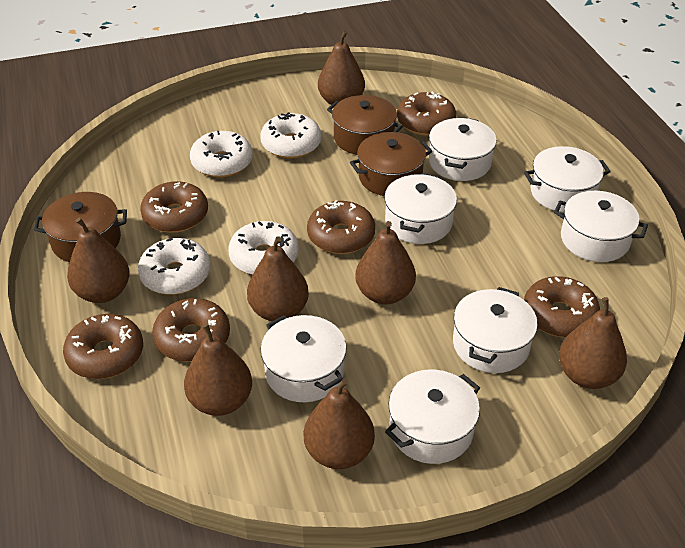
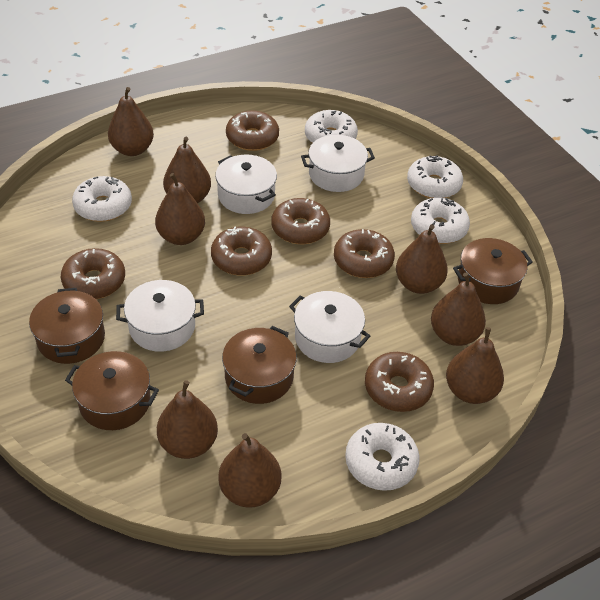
brown pear: [67,217,130,303] [184,323,252,416] [247,236,309,321] [304,378,375,469] [318,31,365,105] [355,221,416,305] [559,297,627,389] = 7 -> [108,87,154,156] [155,173,205,245] [157,380,218,459] [163,137,211,203] [218,433,281,508] [396,224,448,294] [431,272,486,346] [446,327,504,404] = 8
brown pot: [34,192,127,262] [327,95,403,155] [350,132,432,196] = 3 -> [29,288,105,364] [65,351,159,430] [222,326,297,404] [453,238,533,304] = 4
white donut: [138,238,211,295] [190,131,253,177] [228,221,299,275] [260,112,321,158] = 4 -> [72,176,132,222] [305,110,358,143] [345,423,420,491] [407,155,463,198] [411,198,470,244] = 5
white pot: [260,315,347,402] [384,173,457,244] [385,370,480,464] [429,117,497,181] [453,287,538,373] [524,146,611,212] [554,191,648,262] = 7 -> [116,280,204,352] [215,155,277,214] [289,291,370,363] [301,135,375,192] = 4

